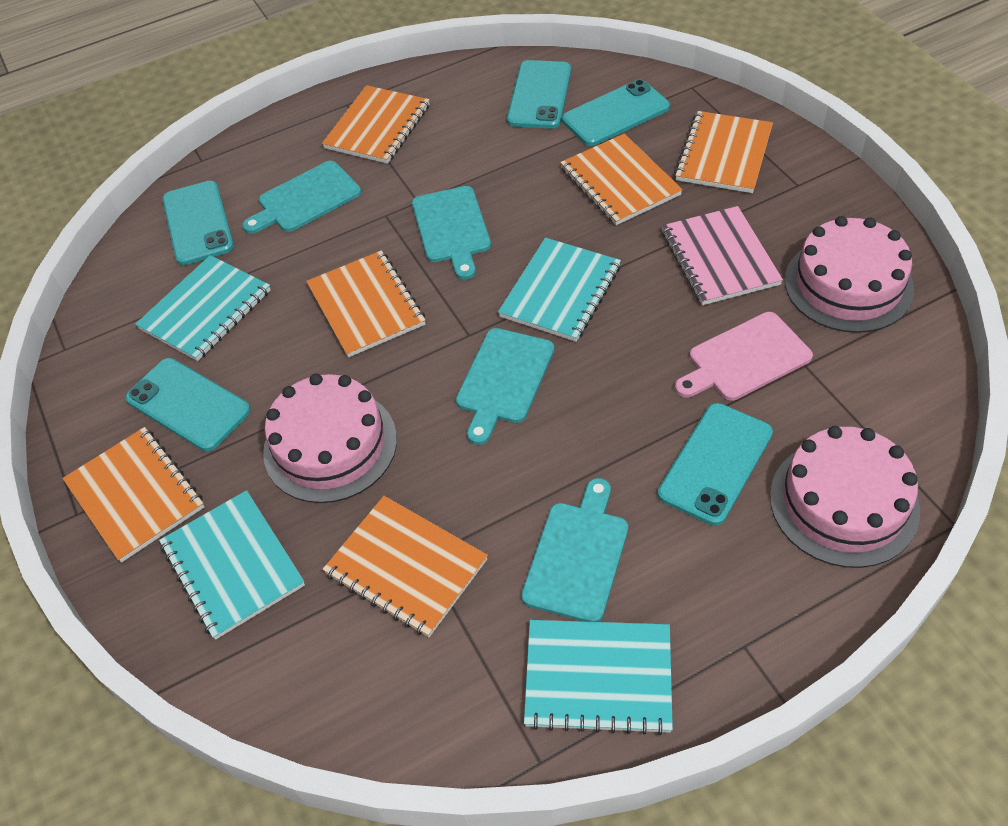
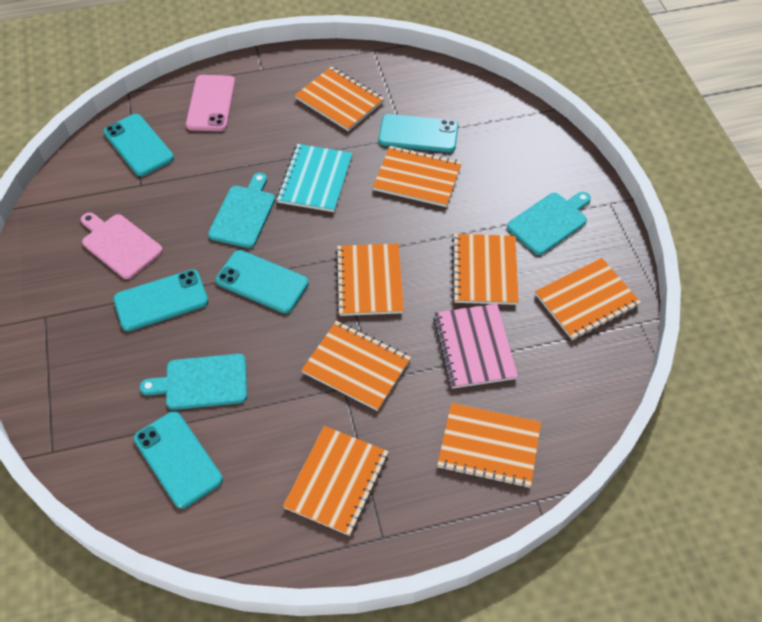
orange notebook: [63,427,205,563] [306,250,426,358] [322,85,430,164] [322,496,488,637] [560,133,683,225] [674,111,773,193] = 6 -> [283,426,389,536] [295,66,384,131] [302,321,411,411] [335,243,404,316] [373,146,462,207] [437,403,541,488] [452,234,519,305] [535,258,641,340] = 8
pink cake: [263,373,397,503] [770,426,920,568] [785,216,914,333] = 3 -> none = 0
pink phone: none = 0 -> [186,75,235,131] = 1
turquoise cutting board: [242,161,361,234] [412,186,491,280] [456,328,554,445] [521,478,628,622] = 4 -> [140,354,247,410] [208,173,275,248] [507,192,591,255] = 3
turquoise notebook: [135,255,271,361] [159,490,305,640] [498,238,621,342] [524,620,673,735] = 4 -> [277,144,353,212] = 1

